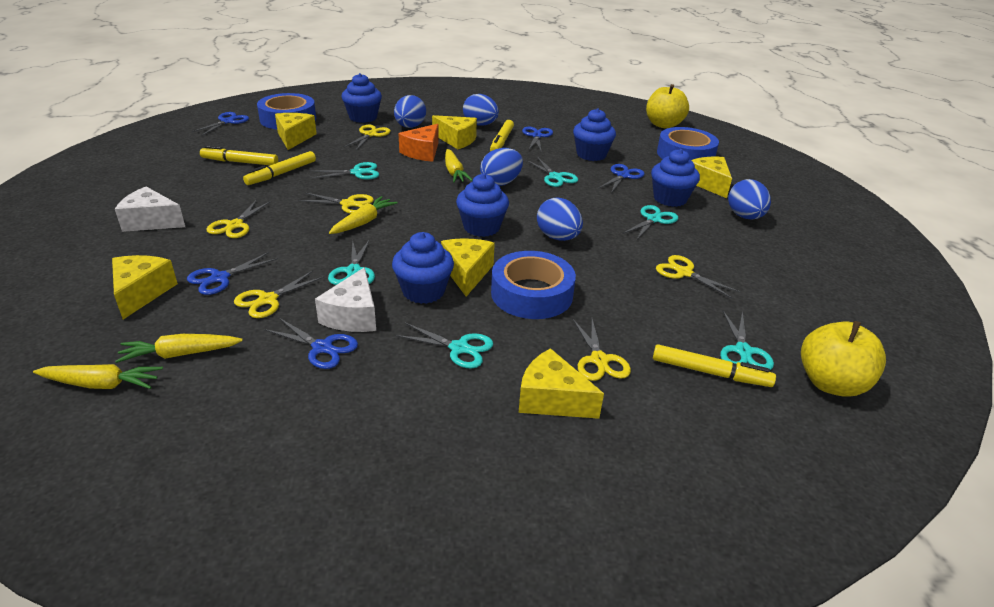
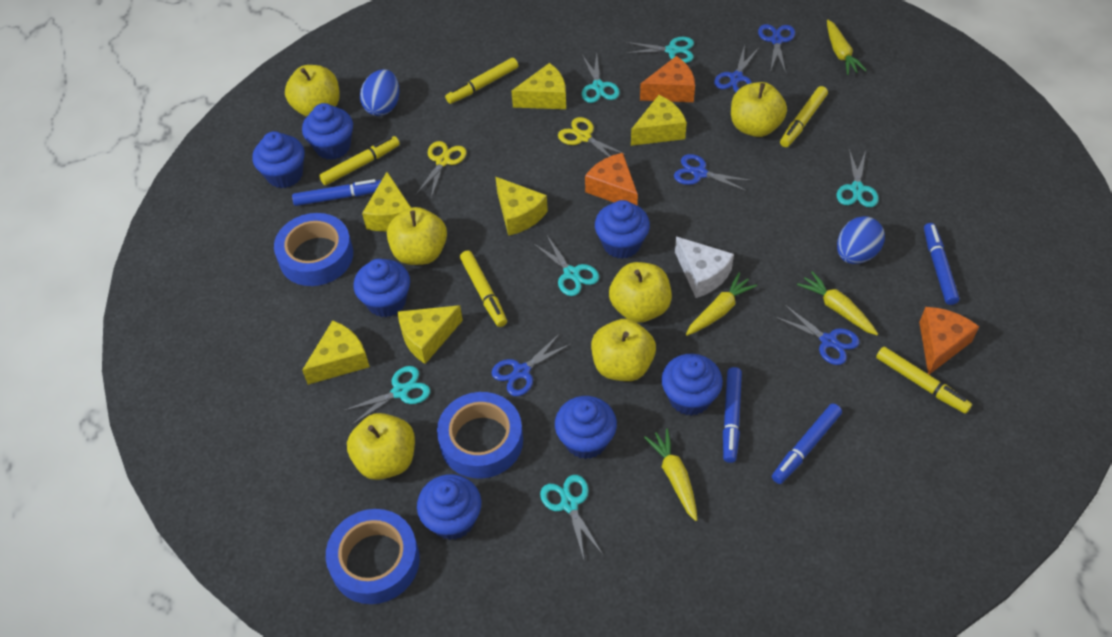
blue cupcake: [341,73,382,123] [392,232,454,304] [456,174,509,237] [573,108,616,161] [651,149,700,207] = 5 -> [253,131,305,188] [302,103,353,160] [354,259,410,317] [417,474,481,540] [555,396,617,459] [595,200,650,259] [661,354,723,416] = 7
blue egg: [394,95,426,128] [463,94,499,126] [480,148,523,186] [537,197,583,241] [728,179,771,219] = 5 -> [360,69,400,116] [837,216,885,264] = 2
blue marker: none = 0 -> [292,179,381,206] [723,367,742,463] [772,403,842,484] [924,223,960,305] = 4
orange cheese: [398,124,439,162] = 1 -> [585,153,638,205] [640,56,695,102] [919,307,979,374] = 3
white cheese: [115,187,185,232] [315,267,376,332] = 2 -> [675,237,734,298] = 1
yellow apple: [646,84,689,129] [801,321,886,397] = 2 -> [285,65,340,117] [347,413,415,480] [387,207,447,265] [591,319,656,381] [609,262,672,323] [731,82,787,137] = 6
yellow marker: [200,146,278,165] [243,151,316,185] [490,120,514,152] [653,344,776,387] = 4 -> [319,136,400,185] [445,58,518,104] [460,250,507,327] [780,86,828,147] [876,347,972,414] = 5
yellow scissors: [206,200,271,238] [234,270,324,318] [298,192,374,214] [344,125,391,150] [573,319,631,381] [656,255,741,299] = 6 -> [416,141,467,198] [558,117,628,157] = 2

